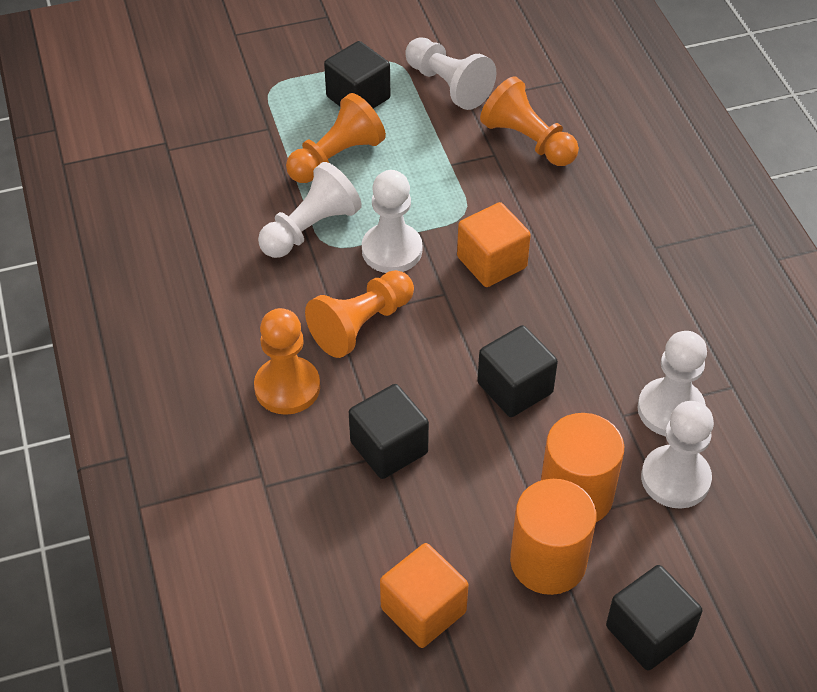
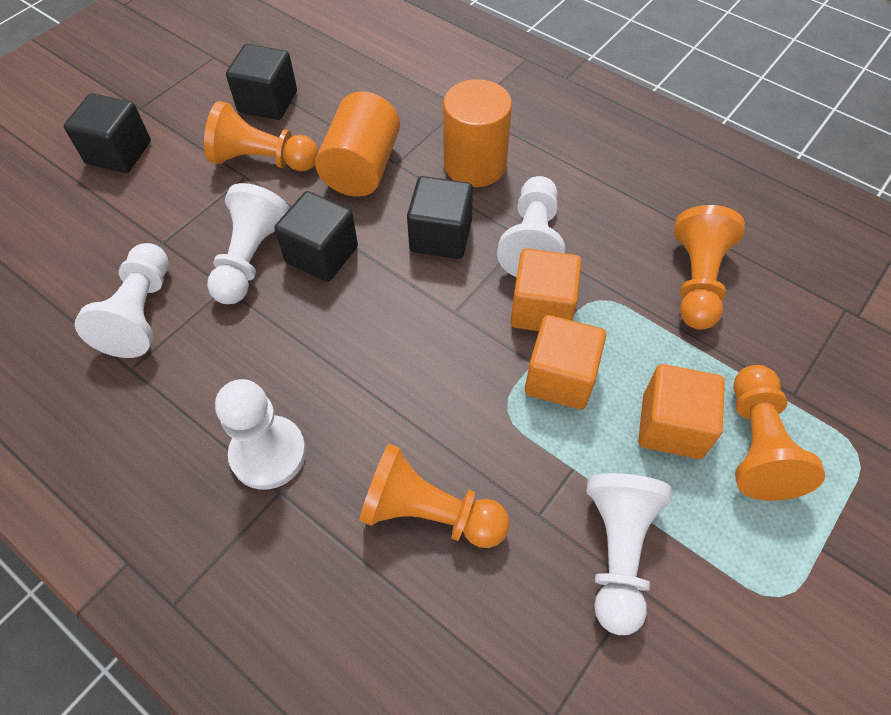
orange cube: [380,543,468,648] [457,202,531,287] = 2 -> [510,248,582,331] [525,315,606,410] [638,364,725,459] = 3

